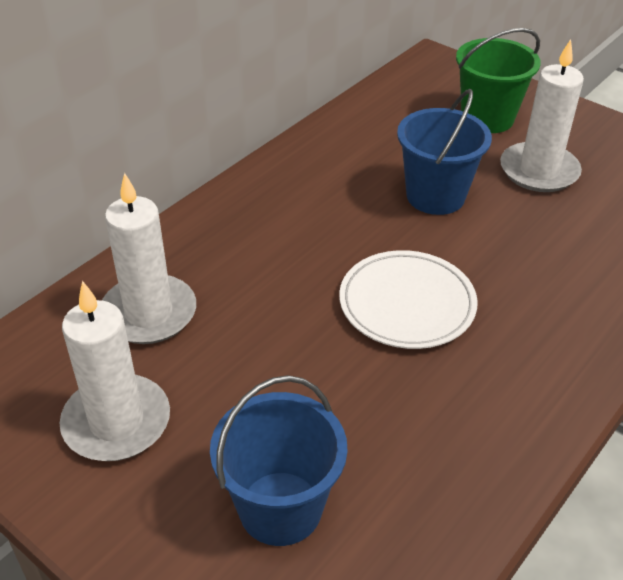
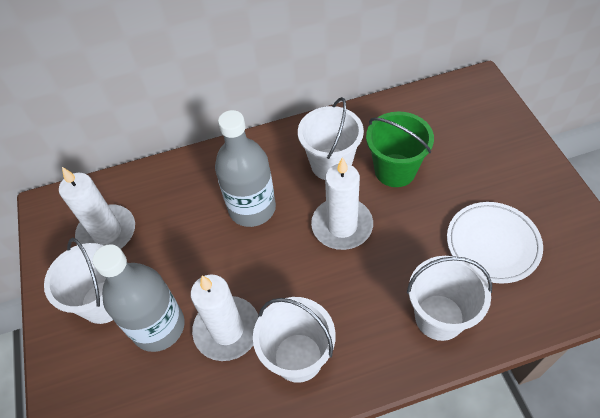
blue bucket: [210,375,348,546] [397,89,492,215] = 2 -> none = 0
grey bottle: none = 0 -> [92,244,185,352] [215,110,276,227] = 2
white bucket: none = 0 -> [44,238,113,324] [253,297,336,383] [298,97,364,180] [407,256,492,341] = 4

